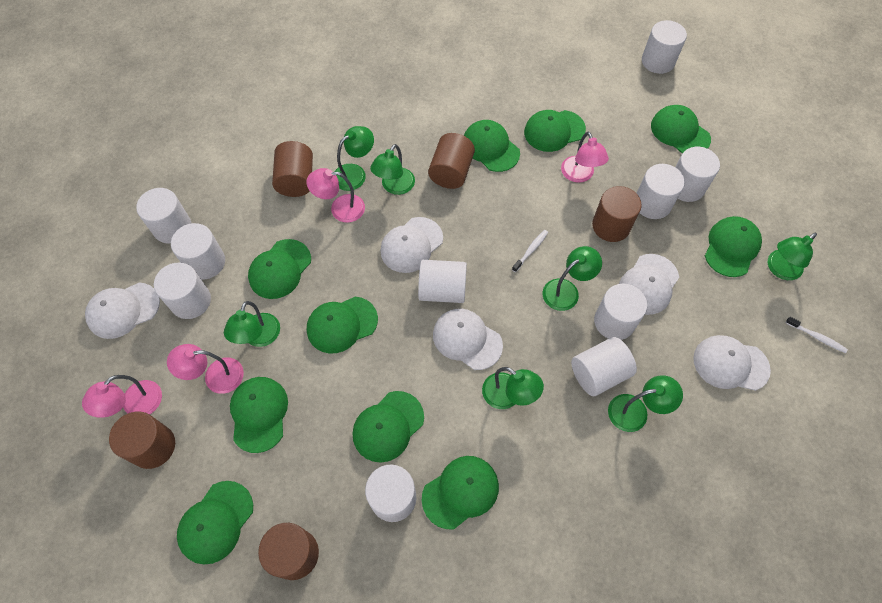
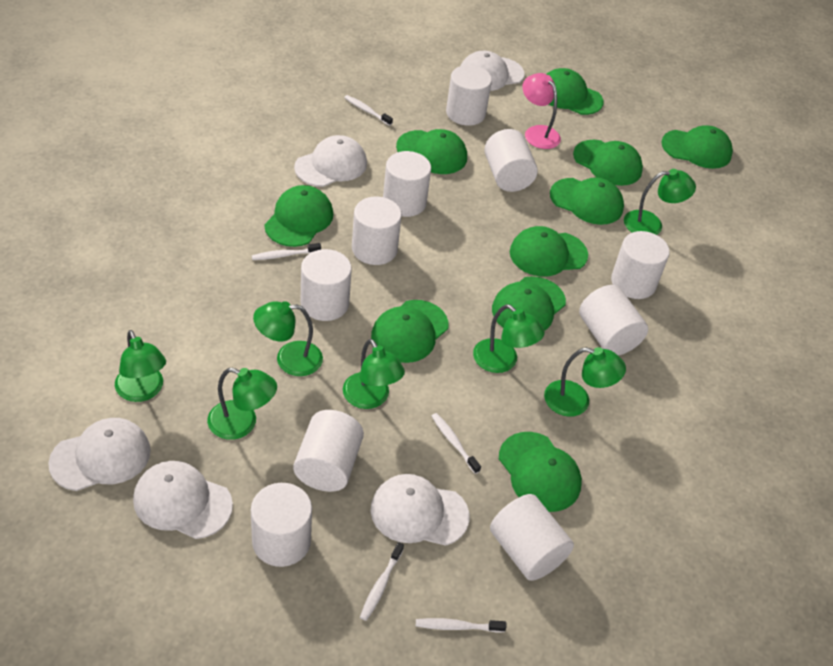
brown cylinder: [109,411,175,469] [258,523,319,580] [272,141,313,197] [428,133,475,189] [592,186,642,242] = 5 -> none = 0
pink lamp: [82,375,162,418] [167,344,244,394] [306,168,365,223] [561,132,609,183] = 4 -> [522,73,561,149] = 1
white toothbrush: [512,230,548,272] [786,317,848,353] = 2 -> [252,243,321,260] [344,95,393,126] [360,542,404,621] [416,618,507,633] [432,413,481,474] = 5

